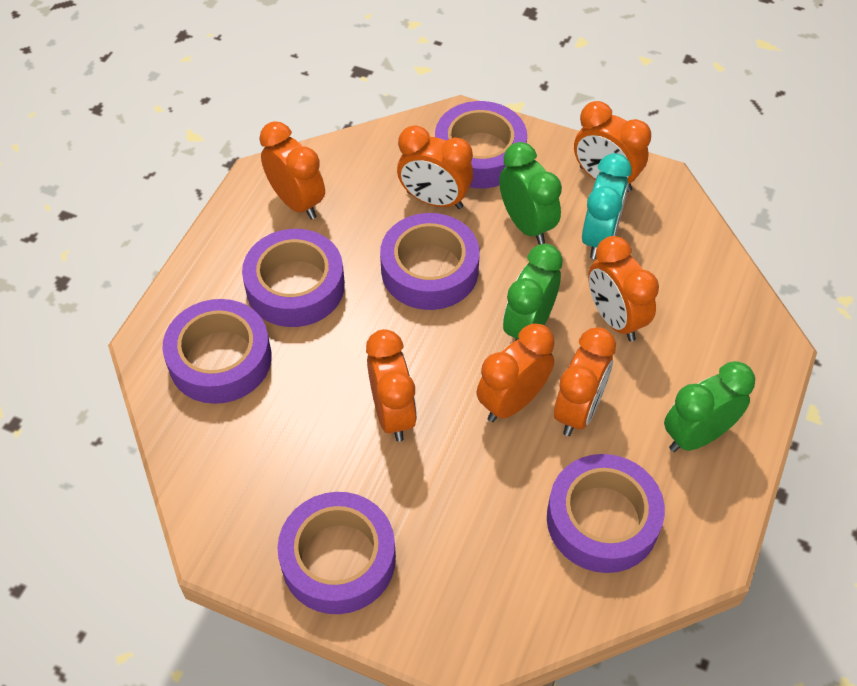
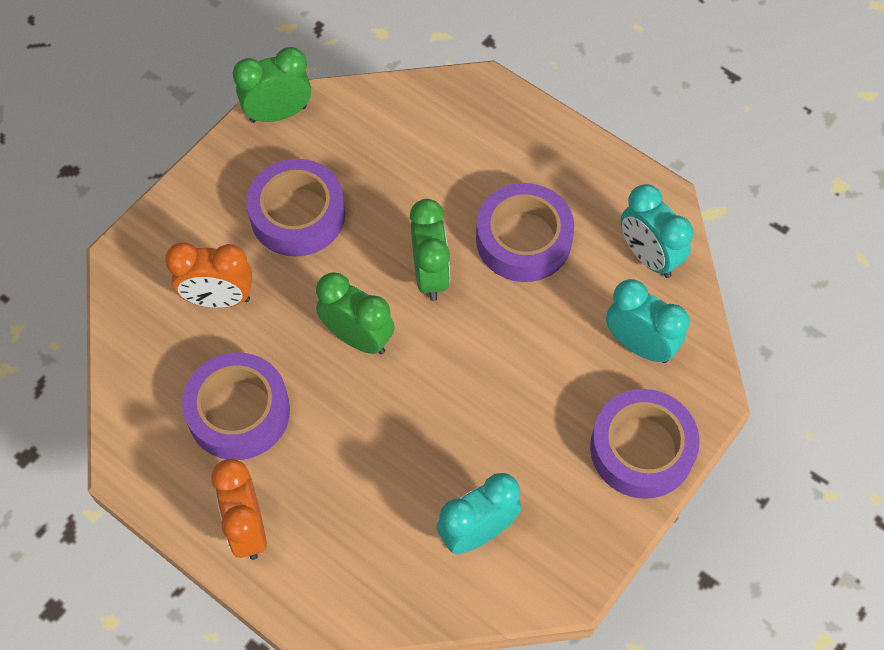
orange clock: [259,121,325,219] [366,329,417,442] [397,125,473,209] [477,323,554,422] [554,327,616,436] [574,101,651,192] [588,236,659,341] = 7 -> [165,242,252,308] [211,459,267,560] = 2
purple tape: [162,299,272,404] [242,229,345,327] [277,492,396,614] [380,213,480,310] [435,101,527,188] [547,454,665,573] = 6 -> [182,353,290,460] [246,159,345,256] [476,183,574,282] [590,389,700,499] = 4
turquoise clock: [582,153,632,259] = 1 -> [437,473,521,554] [606,279,690,363] [621,184,693,278] = 3

